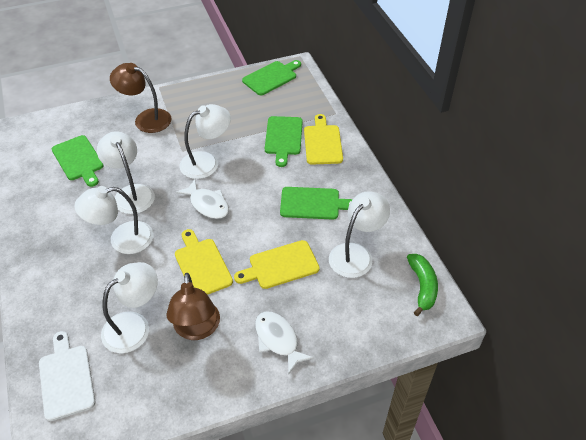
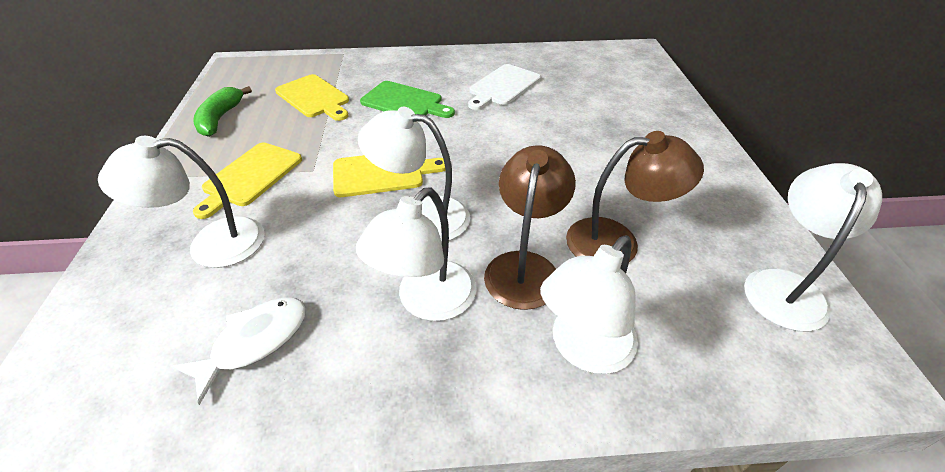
green cutting board: [52,135,104,187] [242,60,301,95] [265,116,303,167] [280,187,353,220] = 4 -> [360,81,455,118] = 1
white fish: [176,179,229,219] [255,311,314,375] = 2 -> [172,298,306,405] = 1

